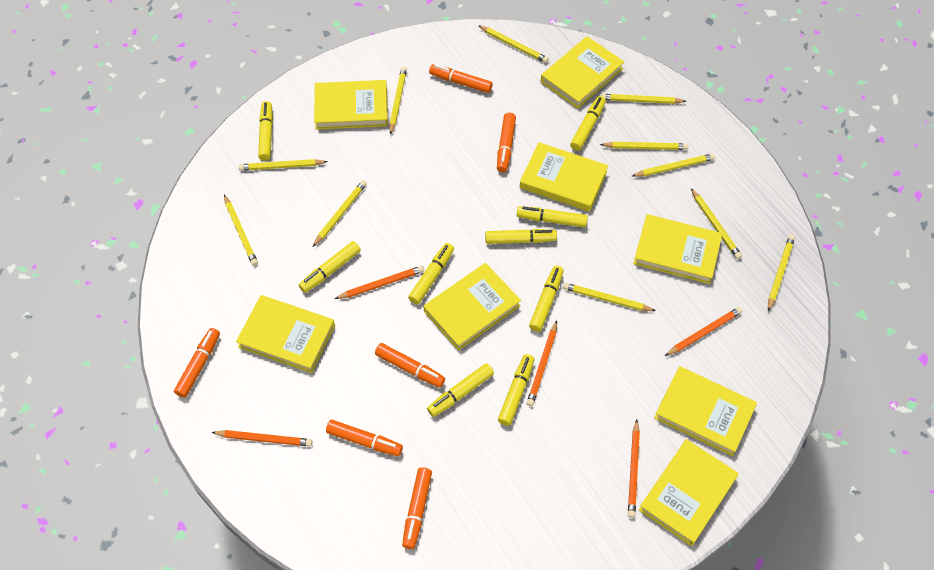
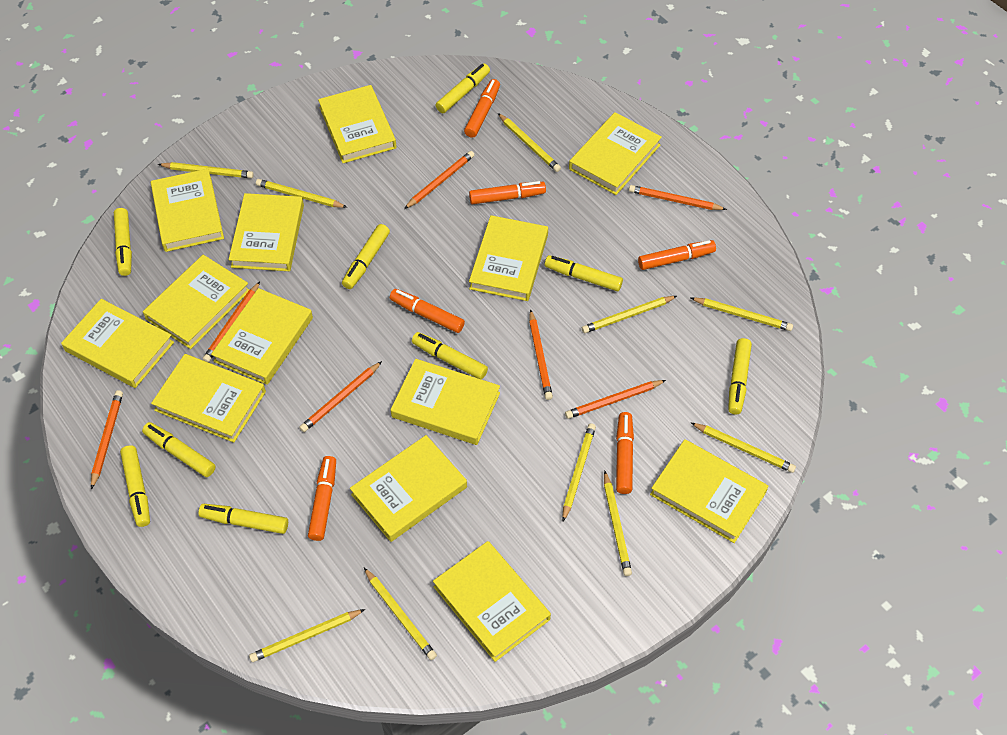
orange pencil: [211,430,312,446] [335,266,424,299] [527,321,557,406] [628,419,640,518] [665,307,742,356] = 5 -> [91,390,123,490] [203,281,260,362] [299,361,382,432] [404,151,474,209] [529,309,553,400] [565,380,666,419] [629,185,727,210] = 7
yellow book: [236,295,335,373] [314,80,388,130] [424,263,521,351] [520,142,608,212] [541,36,624,109] [633,214,722,284] [639,439,739,546] [654,366,757,456] = 8 -> [61,299,174,388] [143,255,249,349] [151,169,224,252] [151,354,266,443] [211,288,313,385] [229,193,304,271] [318,85,397,163] [350,435,467,542] [390,359,500,445] [433,541,551,662] [469,215,548,301] [569,112,662,195] [650,439,768,543] = 13
yellow pencil: [224,194,258,266] [239,159,328,171] [313,180,367,247] [389,67,407,135] [478,25,549,63] [563,283,656,311] [600,142,688,150] [601,94,686,104] [632,153,715,177] [691,188,742,259] [768,235,795,311] = 11 -> [158,162,254,178] [249,609,365,662] [256,179,347,208] [364,568,437,660] [498,113,561,172] [562,423,596,521] [582,296,677,333] [604,471,632,576] [691,297,793,331] [691,423,796,473] = 10

